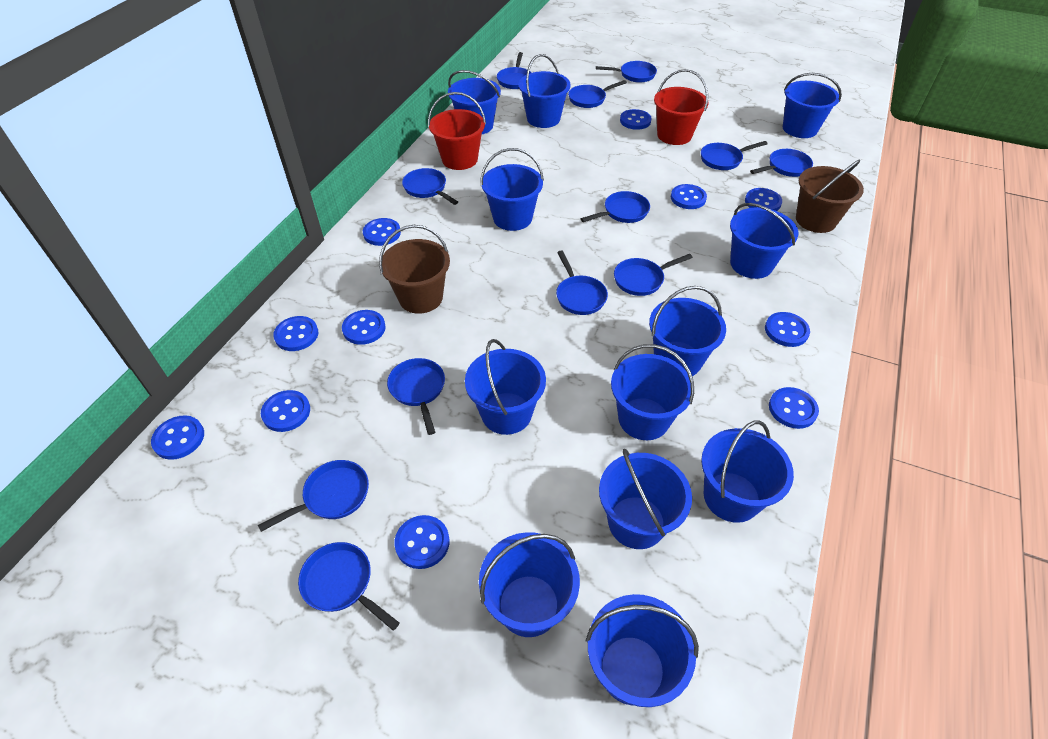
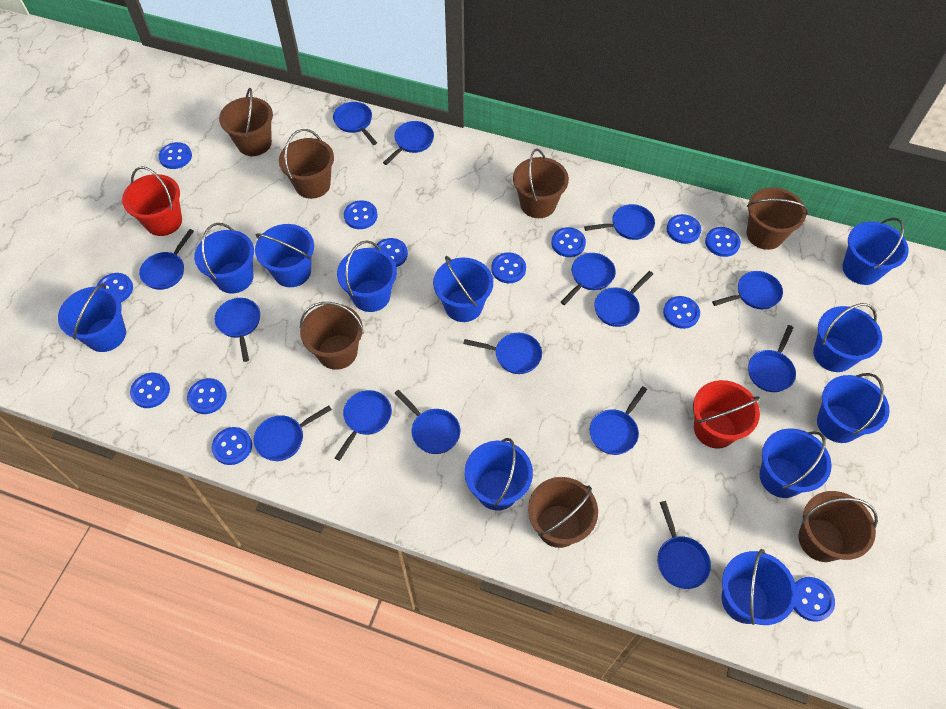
blue bucket: [448,70,501,134] [465,339,546,435] [479,532,580,637] [480,148,544,231] [518,54,571,128] [586,594,699,707] [599,449,692,549] [611,344,694,440] [649,286,726,376] [701,421,794,523] [730,203,798,279] [783,73,842,138] = 12 -> [58,283,126,352] [194,223,254,294] [255,224,314,287] [337,241,397,312] [433,256,493,322] [465,438,533,510] [721,549,797,625] [760,428,832,498] [813,303,882,372] [817,373,890,443] [842,218,909,285] = 11
blue button: [151,415,204,460] [261,390,310,432] [273,316,318,351] [342,310,386,345] [363,218,401,246] [394,515,450,569] [620,109,652,130] [671,184,707,209] [745,188,782,211] [765,312,810,347] [769,387,819,429] = 11 -> [96,273,133,302] [130,373,170,408] [158,142,192,169] [187,378,227,414] [212,427,252,465] [344,200,377,229] [374,238,408,267] [491,252,526,283] [551,227,586,257] [663,296,700,329] [667,214,701,244] [705,227,741,257] [794,577,835,622] = 13
blue pan: [258,460,369,532] [298,542,400,631] [387,358,445,435] [402,168,458,205] [497,52,531,89] [556,251,608,315] [568,80,627,108] [581,191,650,223] [596,61,657,83] [614,254,692,296] [701,141,767,170] [750,149,813,177] = 12 -> [139,229,194,290] [215,298,260,362] [253,405,332,461] [333,102,377,145] [335,390,392,461] [383,121,434,165] [394,390,460,454] [463,333,542,374] [561,253,616,305] [584,204,655,240] [590,386,647,455] [594,271,653,327] [657,501,711,589] [712,271,783,309] [748,325,796,392] = 15
brown bucket: [379,225,450,314] [796,160,864,233] = 2 -> [219,88,273,156] [279,129,334,199] [300,302,364,370] [513,149,569,218] [528,477,598,548] [746,187,809,250] [799,491,878,562] = 7

